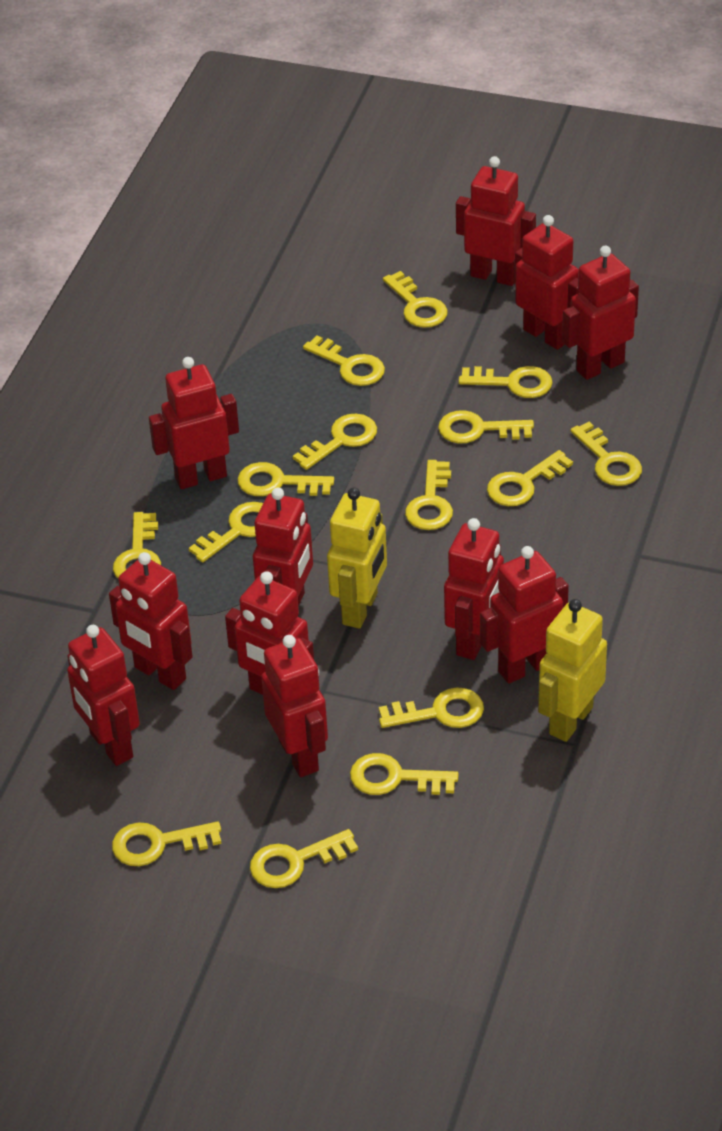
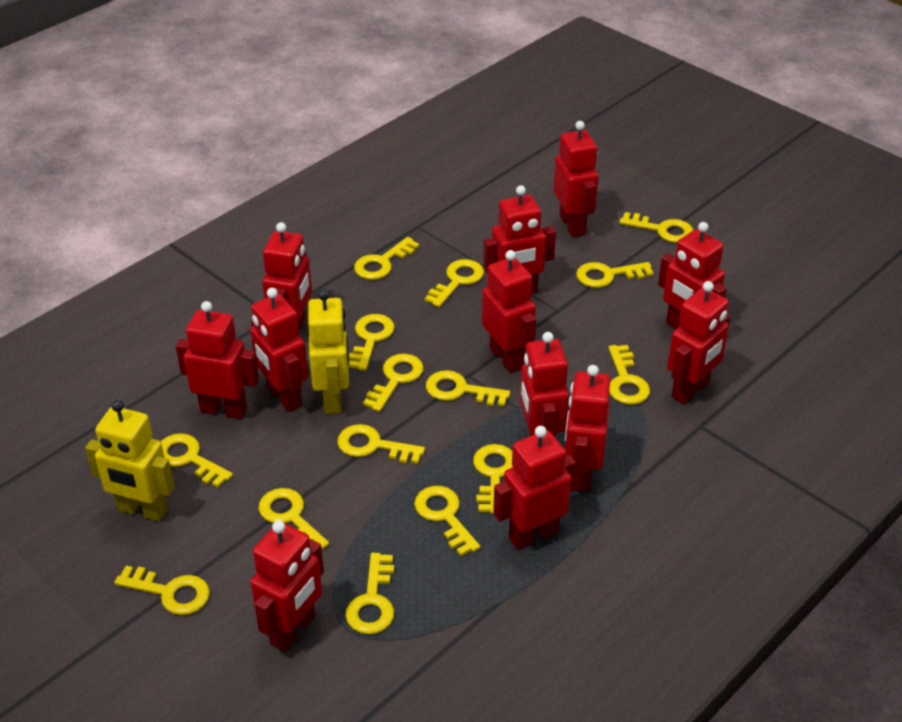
red robot: [67,625,140,766] [109,552,193,690] [149,357,239,489] [225,571,314,695] [253,488,313,606] [261,635,328,777] [444,518,504,660] [456,156,536,286] [480,546,569,684] [515,215,580,350] [562,245,639,380] = 11 -> [176,301,259,419] [250,288,308,412] [250,520,324,652] [262,222,312,327] [482,250,536,373] [483,185,556,294] [493,426,576,550] [520,332,569,438] [553,121,599,237] [565,365,610,492] [658,222,727,329] [667,281,730,404] = 12

